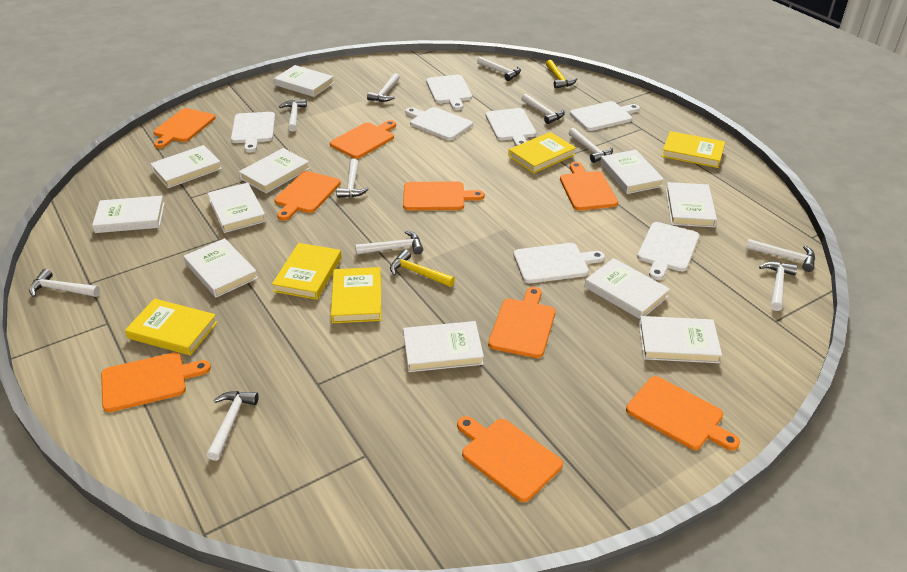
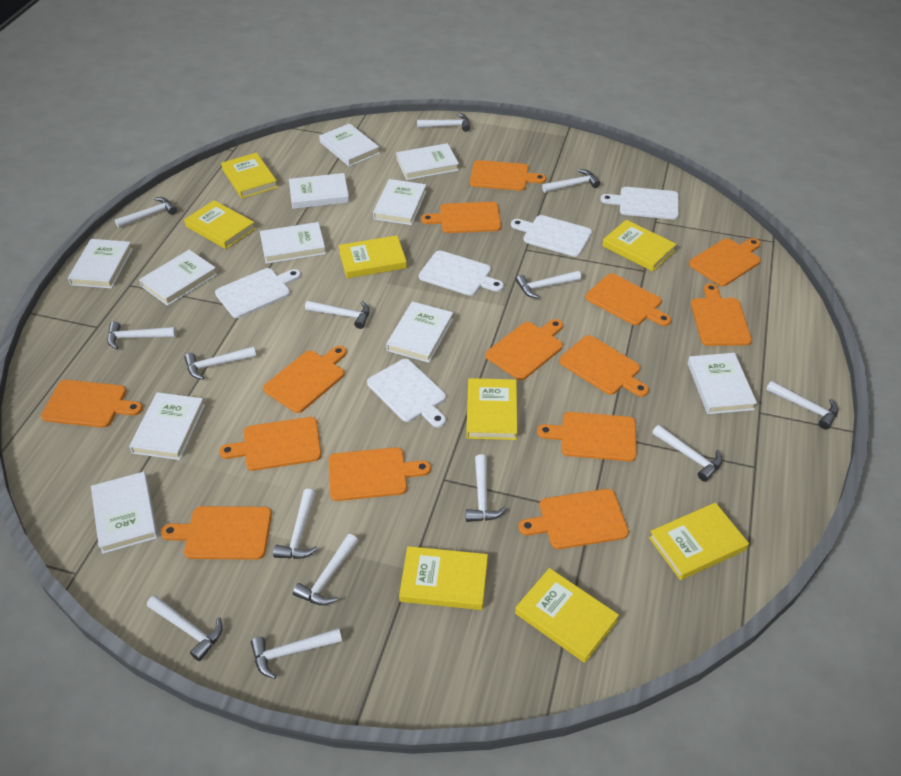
orange cutting board: [101,352,211,412] [153,108,216,148] [274,171,341,221] [330,120,396,159] [403,181,485,211] [457,416,563,502] [488,287,555,358] [560,162,618,211] [626,376,740,450] = 9 -> [41,380,143,428] [161,506,272,560] [219,417,321,471] [263,346,347,413] [329,447,431,501] [421,202,501,233] [470,160,546,191] [485,319,563,380] [519,489,629,549] [537,412,637,462] [559,335,649,397] [585,273,671,326] [689,238,761,286] [691,283,752,346] = 14
white cutting board: [231,112,275,152] [405,107,473,140] [426,75,472,110] [486,108,536,146] [513,243,605,283] [570,101,640,131] [637,222,699,280] = 7 -> [215,268,301,318] [367,359,446,427] [419,251,504,296] [511,215,592,257] [600,187,679,219] = 5
white hammer: [29,269,100,297] [206,391,259,461] [279,99,307,132] [336,159,369,198] [355,230,423,255] [367,73,400,102] [477,57,521,81] [521,94,565,124] [569,128,613,163] [745,239,815,272] [759,262,798,311] = 11 -> [107,321,176,349] [115,197,177,228] [147,595,223,661] [184,346,256,380] [251,628,342,679] [273,489,318,559] [293,534,358,605] [305,301,370,329] [417,113,470,132] [466,454,506,522] [516,271,581,299] [542,169,601,193] [652,425,722,482] [766,381,838,429] = 14
yellow book: [125,299,218,355] [272,243,342,300] [331,267,381,323] [508,132,576,173] [661,131,725,168] = 5 -> [184,200,255,249] [221,153,278,198] [339,235,407,278] [399,546,488,610] [466,378,517,440] [515,568,619,663] [602,220,677,271] [649,502,749,580] = 8
yellow hammer: [390,249,455,287] [546,60,577,89] = 2 -> none = 0

